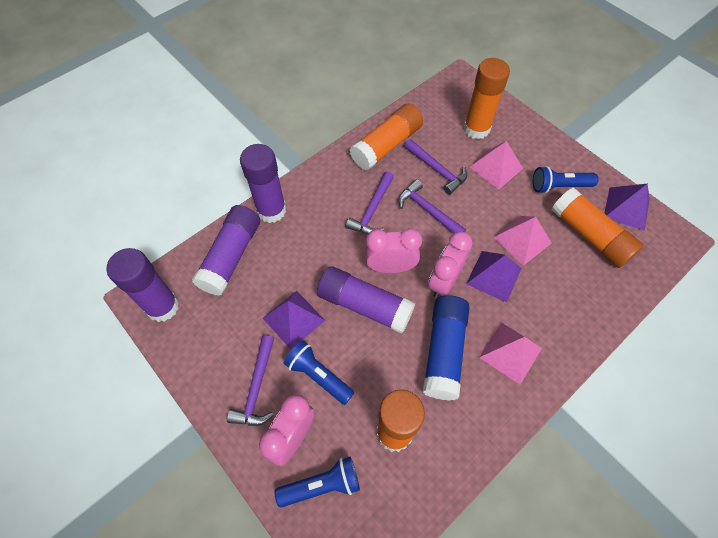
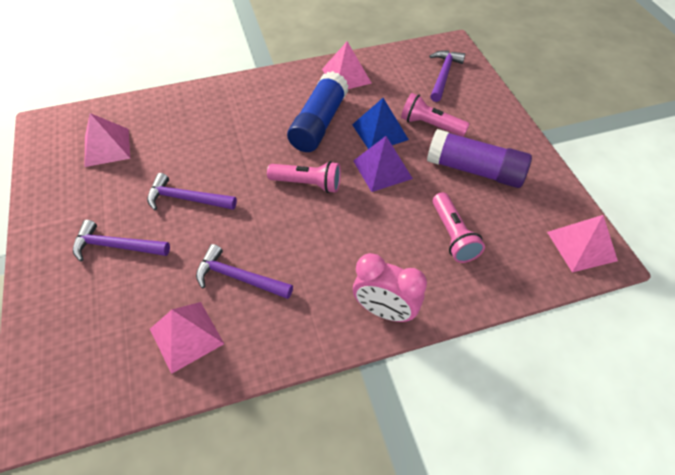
blue flashlight: [275,457,360,508] [284,340,354,405] [533,166,599,193] = 3 -> none = 0
blue pyramid: none = 0 -> [352,98,409,149] = 1
orange glue stick: [350,104,423,170] [377,390,425,452] [463,58,510,139] [552,187,644,268] = 4 -> none = 0
pink clock: [259,394,314,466] [365,228,422,273] [428,232,473,298] = 3 -> [353,253,427,322] = 1
pink flashlight: none = 0 -> [267,161,341,193] [401,93,470,137] [433,192,485,263] = 3
pink pyramid: [470,141,523,189] [479,323,542,384] [493,216,552,266] = 3 -> [85,113,130,167] [150,302,224,374] [322,42,372,89] [547,215,618,272] = 4
purple glue stick: [106,248,179,322] [192,205,260,296] [240,144,286,223] [317,266,415,334] = 4 -> [427,129,532,188] = 1
purple pyramid: [263,291,325,349] [466,251,522,303] [604,184,650,231] = 3 -> [353,136,413,192] = 1

